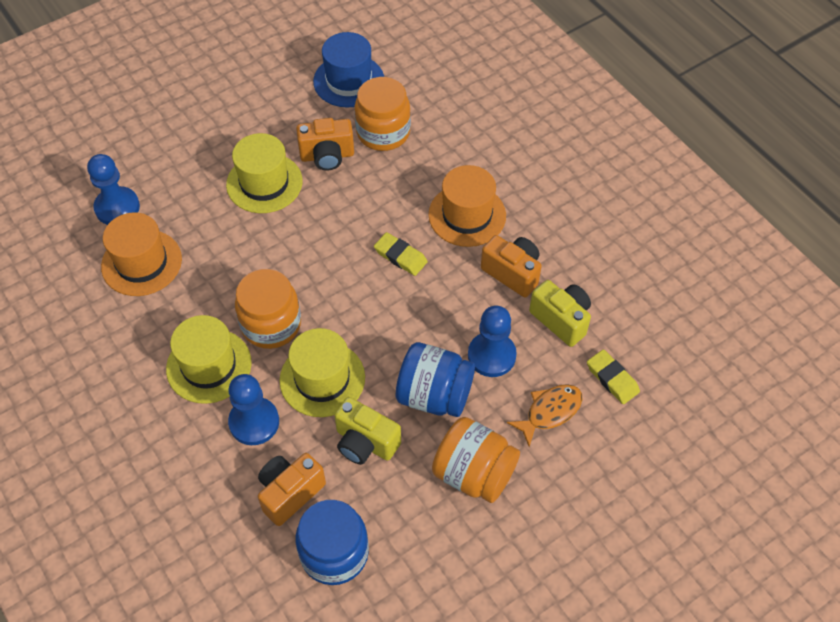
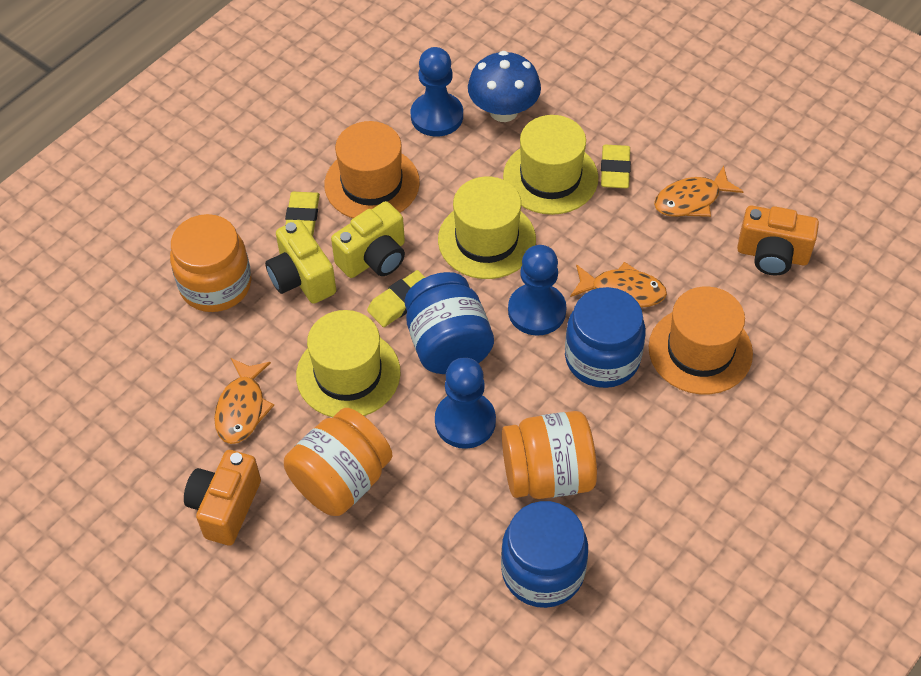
blue hat: [313,32,384,107] = 1 -> none = 0
blue jar: [295,500,369,585] [396,342,475,417] = 2 -> [405,272,494,374] [501,501,588,608] [565,287,646,388] = 3
blue mushroom: none = 0 -> [468,51,541,122] = 1
orange camera: [258,453,326,526] [296,118,354,171] [481,235,542,297] = 3 -> [184,450,261,546] [737,206,819,276] = 2
orange fish: [507,384,582,447] = 1 -> [214,358,274,444] [570,262,667,308] [654,166,744,217] = 3
yellow eraser: [374,232,428,276] [587,349,640,404] = 2 -> [285,192,320,236] [367,270,426,327] [601,144,631,188] = 3

